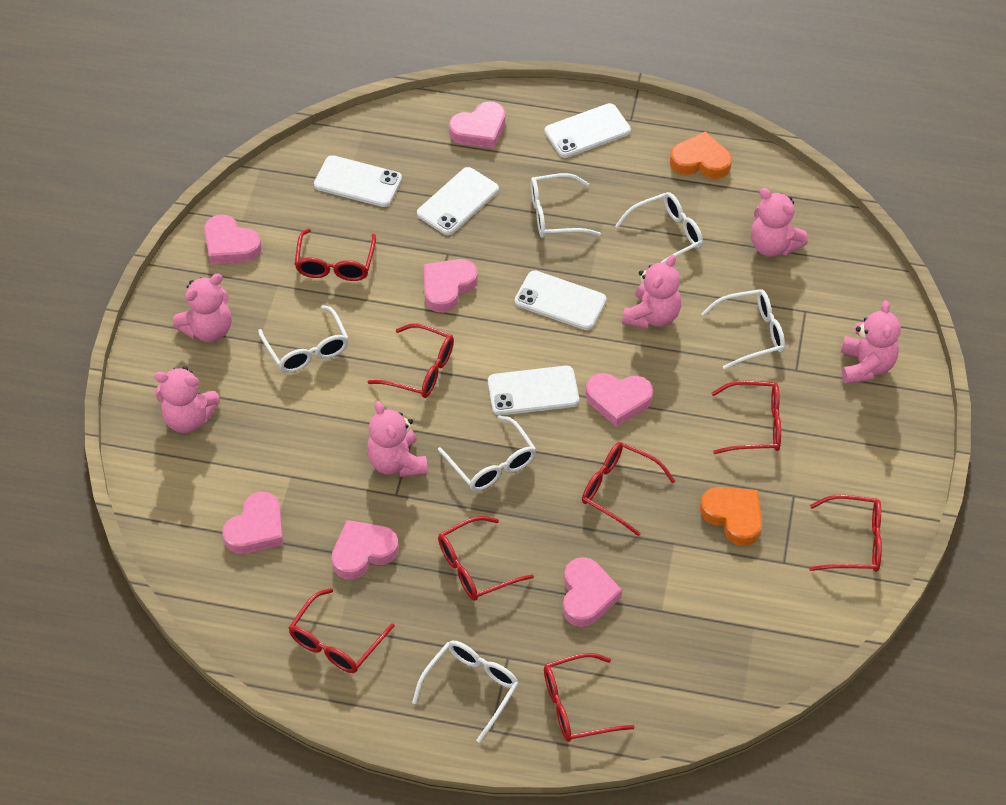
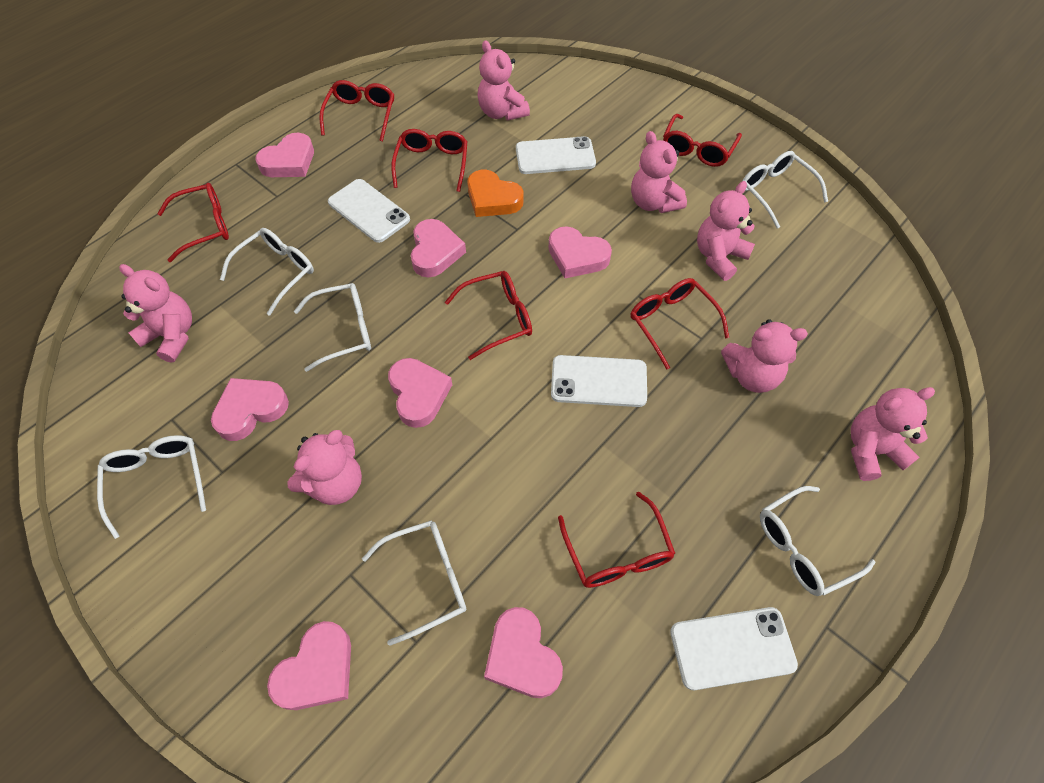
orange heart: [670,131,732,179] [700,487,762,546] = 2 -> [467,170,523,217] = 1
pink teddy bear: [154,366,220,433] [173,274,232,342] [367,401,428,477] [622,255,681,329] [751,188,808,257] [841,301,901,384] = 6 -> [119,264,192,363] [287,430,362,505] [477,40,530,121] [631,131,687,213] [697,181,755,281] [721,319,808,393] [851,387,935,481] = 7
red glasses: [289,588,395,673] [295,229,376,281] [368,324,454,398] [438,516,534,601] [544,653,634,742] [582,442,675,536] [711,381,781,454] [809,495,882,572] = 8 -> [157,183,229,262] [319,80,394,142] [391,129,467,192] [445,271,532,360] [558,492,675,588] [630,278,729,370] [663,114,742,167] = 7
white phone: [314,155,402,207] [417,167,499,235] [488,366,579,416] [515,270,607,330] [544,103,631,158] = 5 -> [328,179,410,243] [516,136,596,174] [551,355,647,407] [670,607,798,690] = 4

